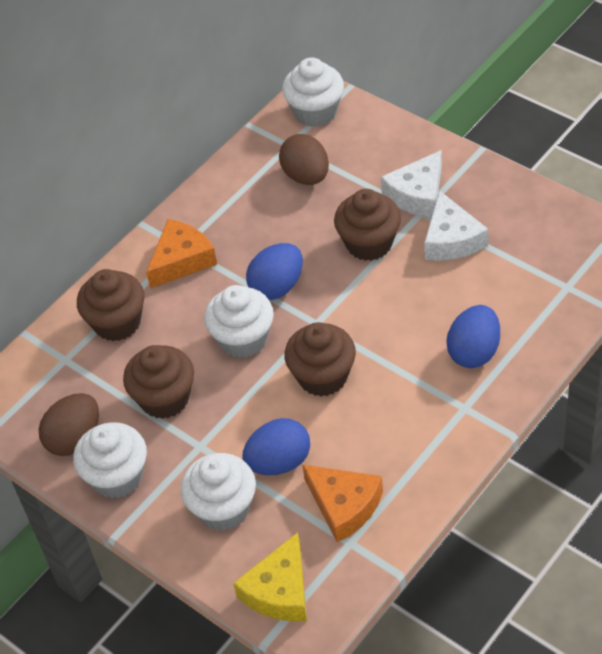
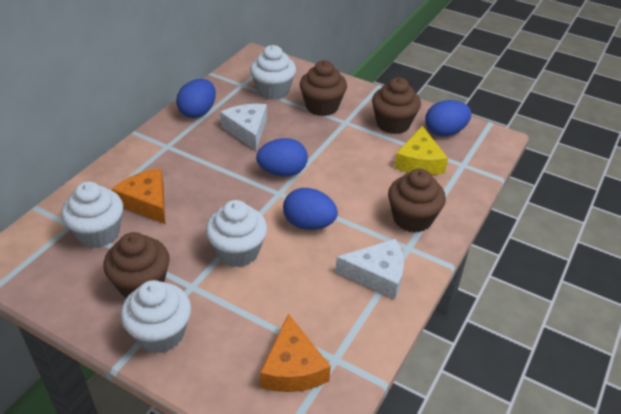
blue egg: [242,418,310,475] [246,243,303,300] [446,305,500,368] = 3 -> [176,79,216,118] [256,138,308,176] [283,188,338,230] [425,100,471,136] = 4
brown egg: [38,393,99,456] [279,134,329,185] = 2 -> none = 0

